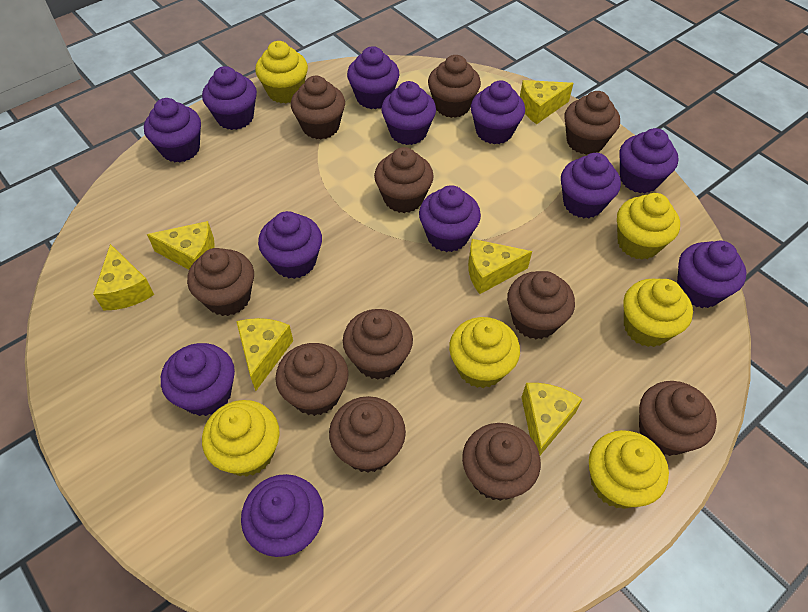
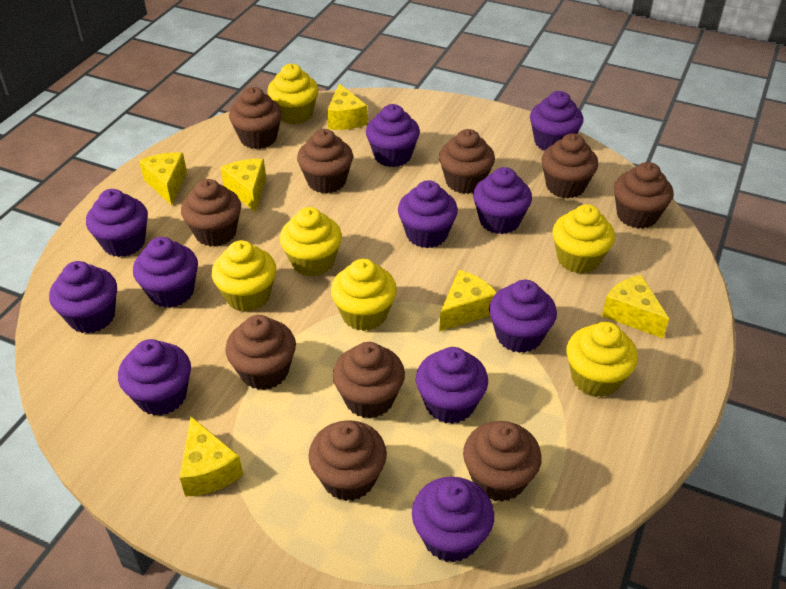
brown cupcake: [187,248,254,316] [275,343,349,416] [291,76,345,139] [329,396,406,473] [343,309,413,380] [374,147,434,213] [428,55,481,118] [462,423,541,501] [507,271,575,339] [565,91,620,155] [639,381,717,456] = 11 -> [181,179,241,247] [225,315,296,390] [229,87,282,149] [297,129,353,194] [309,420,387,501] [333,342,405,418] [439,129,495,194] [463,421,542,502] [541,133,598,198] [614,162,673,229] = 10
purple cupcake: [144,98,201,163] [161,343,235,416] [202,66,257,130] [241,474,323,557] [258,211,322,279] [347,46,400,109] [381,81,436,145] [419,185,481,252] [471,80,525,144] [561,153,621,218] [620,128,678,193] [677,241,746,308] = 12 -> [49,261,117,334] [86,189,148,257] [118,339,191,416] [133,237,198,308] [366,104,420,167] [398,180,458,248] [412,477,494,563] [416,347,488,424] [473,167,532,234] [489,280,557,353] [530,91,583,151] = 11

